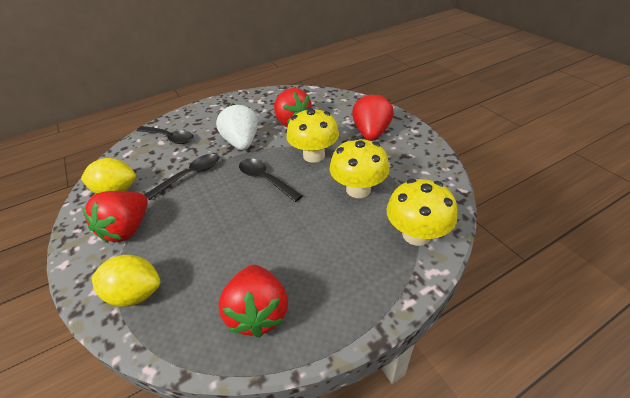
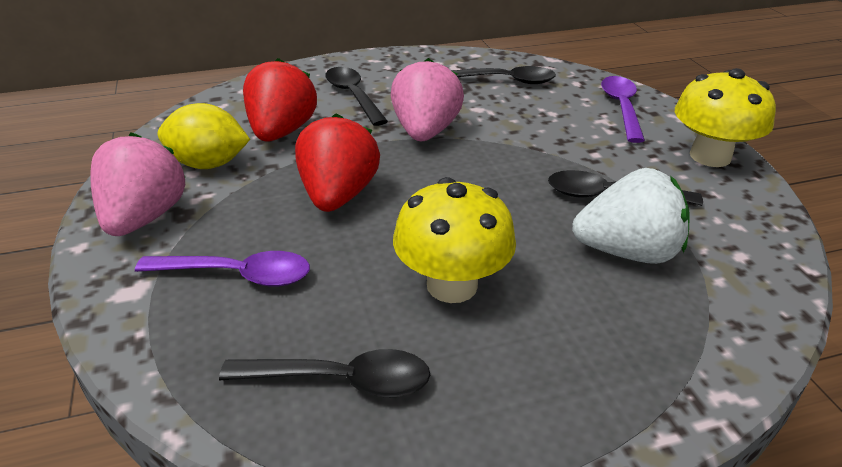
black spoon: [137,126,193,144] [144,154,219,200] [239,158,302,202] = 3 -> [219,349,430,398] [326,67,388,126] [451,66,556,84] [548,170,703,206] = 4
pink strawberry: none = 0 -> [90,133,186,236] [391,58,464,141] = 2
purple spoon: none = 0 -> [135,251,310,286] [601,76,645,143] = 2
red strawberry: [83,191,148,243] [219,265,288,338] [274,88,312,127] [352,93,394,141] = 4 -> [243,58,317,142] [295,113,380,212] = 2
yellow lemon: [81,158,136,194] [91,255,161,307] = 2 -> [158,103,250,169] = 1
yellow mushroom: [286,107,339,163] [330,137,390,198] [387,179,457,246] = 3 -> [393,177,516,303] [675,68,776,167] = 2

